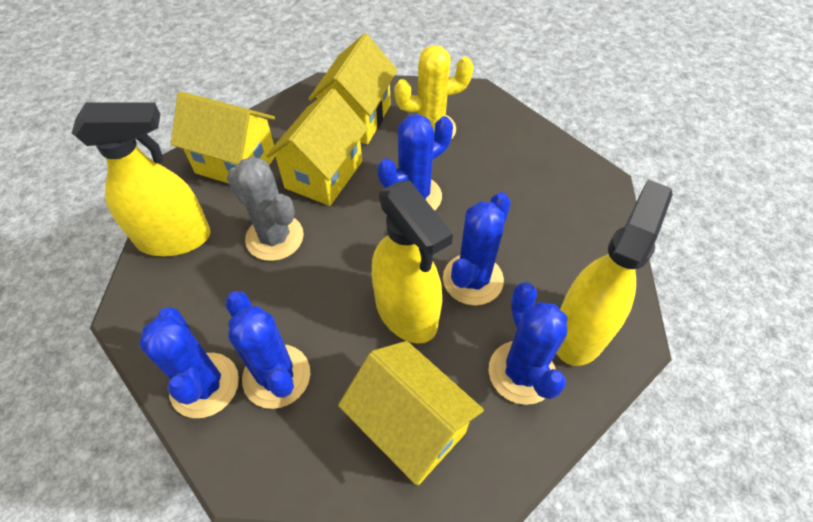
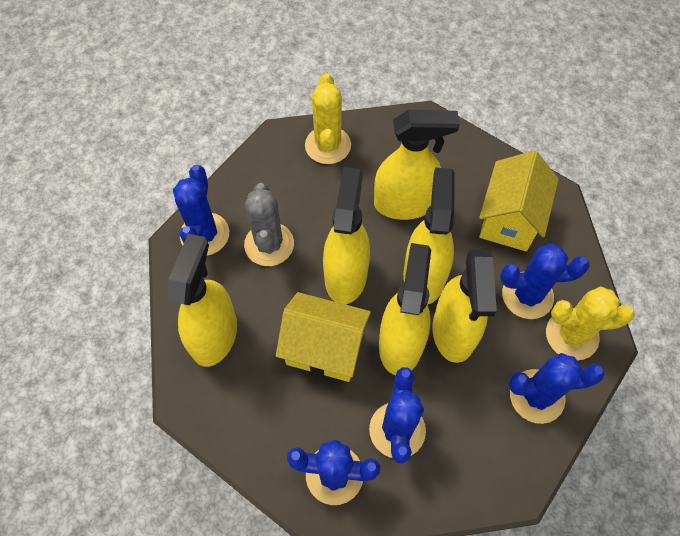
yellow cactus: [394,46,474,138] = 1 -> [305,73,351,164] [546,286,635,361] = 2
yellow house: [171,91,275,184] [266,88,368,206] [308,33,398,144] [338,341,484,485] = 4 -> [276,292,371,382] [479,151,559,251] = 2
yellow spray bottle: [72,103,211,256] [372,180,453,344] [556,180,673,366] = 3 -> [167,234,237,367] [323,167,370,304] [374,110,460,220] [379,243,431,375] [403,167,456,304] [432,250,497,363] = 6

